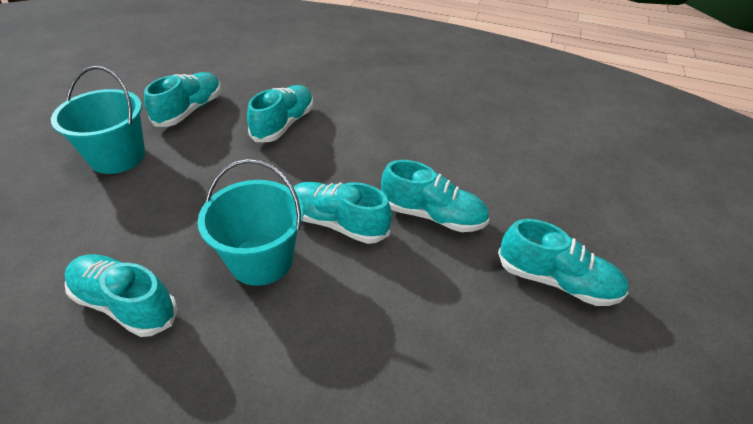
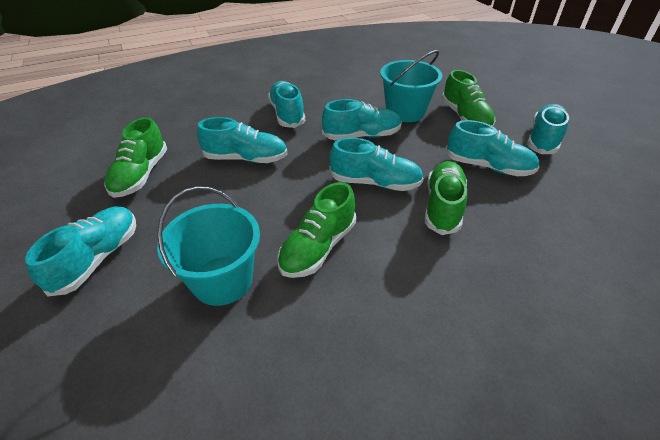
green shoe: none = 0 -> [104,117,167,198] [277,182,356,278] [425,161,467,235] [442,70,495,126] = 4
turquoise shoe: [64,254,178,337] [144,72,221,127] [247,85,314,142] [293,182,392,244] [381,160,489,232] [498,219,629,306] = 6 -> [25,206,136,296] [197,117,287,163] [268,81,305,128] [322,99,402,140] [330,138,424,191] [445,120,539,176] [527,104,569,154] = 7

